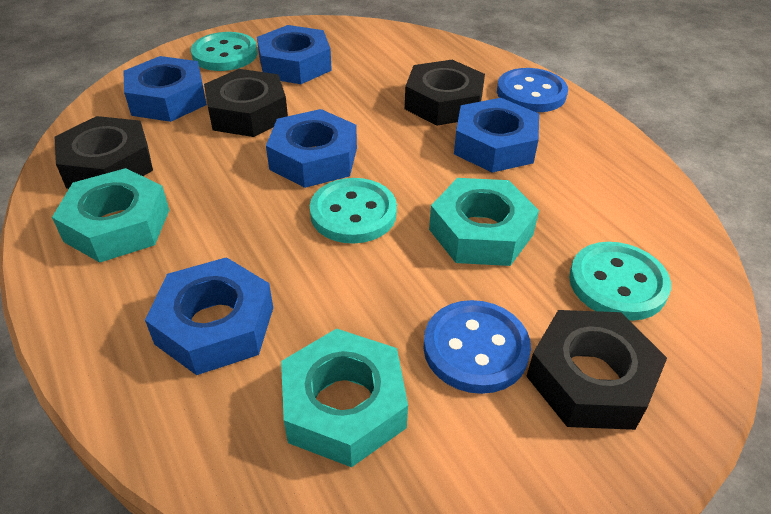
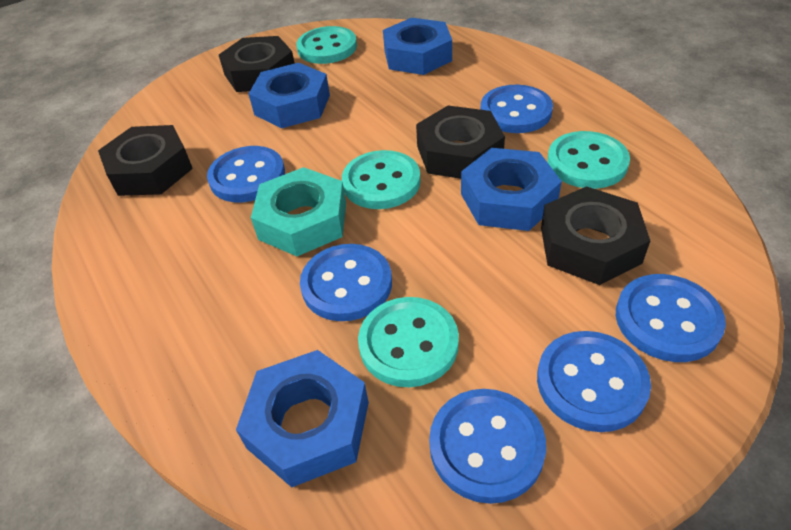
blue button: [423,300,531,394] [497,68,568,112] = 2 -> [207,146,285,202] [300,244,392,321] [429,389,546,504] [480,85,553,133] [537,331,651,432] [616,274,726,362] = 6
blue nut: [123,56,207,122] [145,257,273,375] [257,25,332,84] [266,109,357,188] [454,98,539,173] = 5 -> [236,350,369,487] [249,63,330,128] [383,18,452,75] [461,148,562,231] = 4
turquoise button: [191,32,258,71] [310,178,397,244] [569,242,671,321] = 3 -> [296,26,357,64] [342,150,421,209] [358,297,459,387] [547,131,630,189] = 4
turquoise nut: [52,168,169,262] [281,328,408,467] [429,178,539,266] = 3 -> [251,167,346,256] = 1

